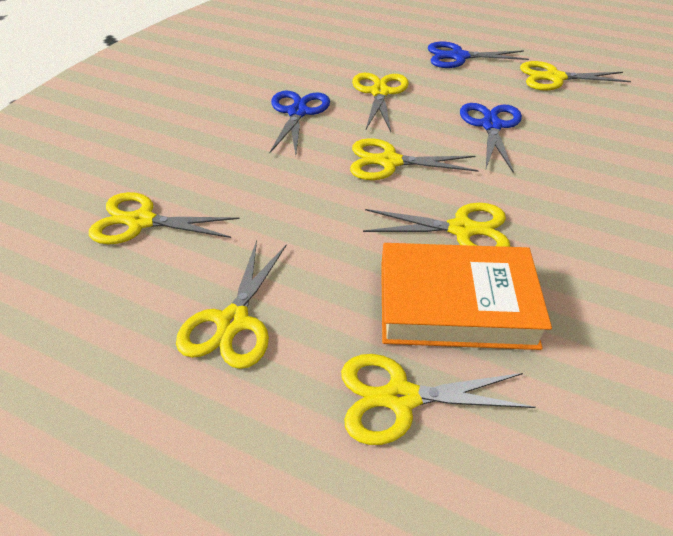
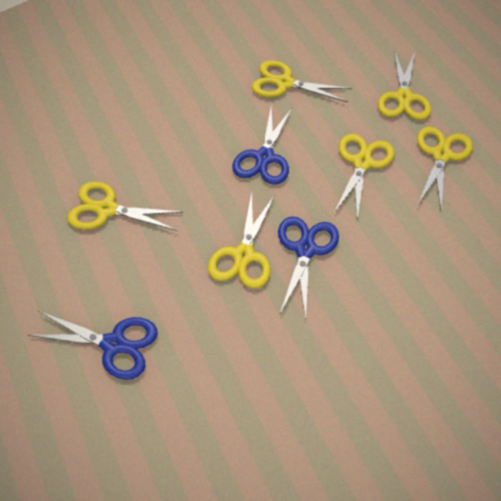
orange book: [381,243,552,350] = 1 -> none = 0
yellow scissors: [89,192,240,244] [176,240,287,369] [341,354,535,445] [350,138,479,180] [352,73,409,132] [363,203,510,247] [520,61,631,91] = 7 -> [67,181,184,231] [208,192,275,289] [252,61,352,102] [334,134,395,218] [378,51,431,120] [417,127,473,209] = 6

